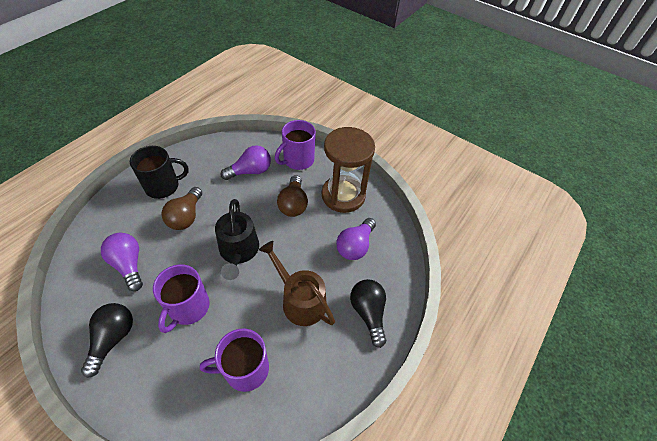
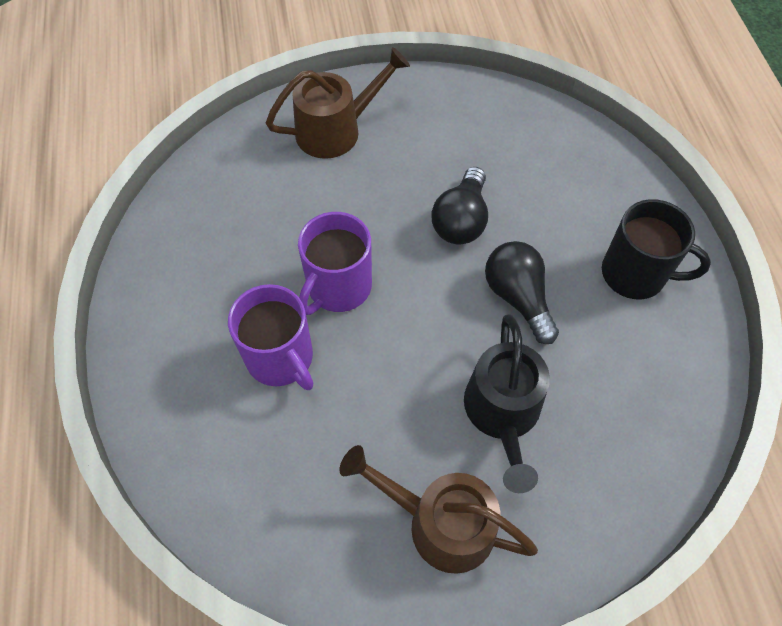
brown hourglass: [322,127,375,213] = 1 -> none = 0
brown light bulb: [161,187,202,230] [277,175,308,217] = 2 -> none = 0
brown watering can: [259,241,335,326] = 1 -> [266,47,410,159] [340,445,538,574] = 2
purple light bulb: [101,233,143,291] [221,145,271,180] [336,218,376,260] = 3 -> none = 0
purple mug: [153,264,210,333] [200,329,269,392] [275,120,316,170] = 3 -> [228,284,313,390] [298,212,372,315] = 2

